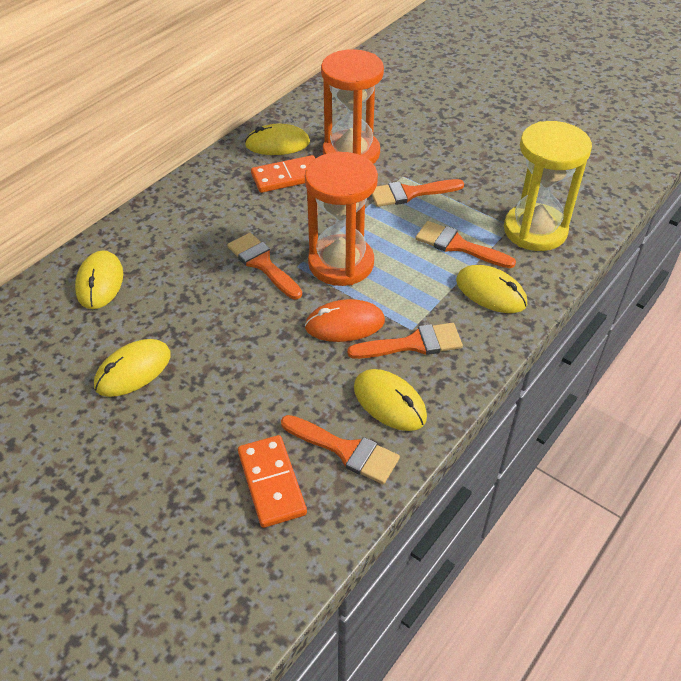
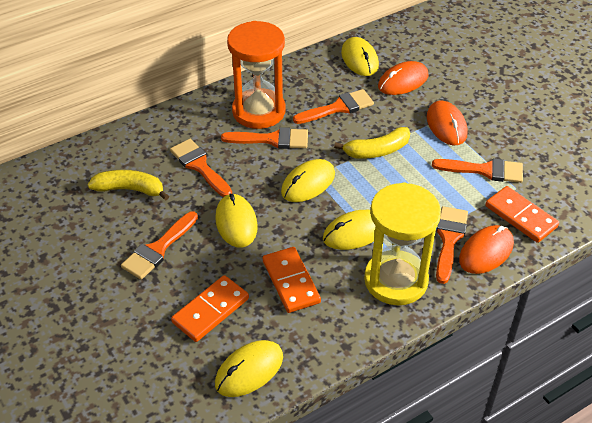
orange brush: [227,233,302,299] [281,415,400,484] [347,323,463,359] [371,179,464,207] [415,221,516,268] = 5 -> [121,211,198,280] [170,139,232,197] [221,127,308,149] [293,89,374,124] [432,158,523,183] [436,206,468,284] = 6
orange domino: [238,435,307,528] [251,155,315,193] = 2 -> [171,275,249,342] [263,247,321,313] [485,186,559,243] = 3
orange hourglass: [305,152,378,286] [321,49,384,164] = 2 -> [227,21,286,129] = 1
orange mouse: [305,299,385,342] = 1 -> [378,61,429,95] [427,101,468,145] [459,225,514,274] = 3
yellow banana: none = 0 -> [87,170,169,200] [334,127,410,159] = 2

